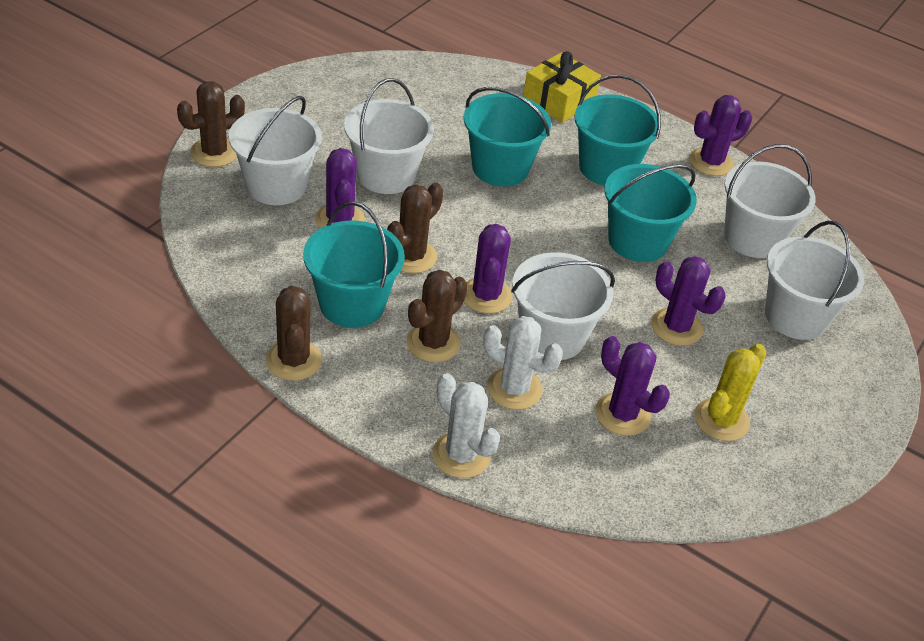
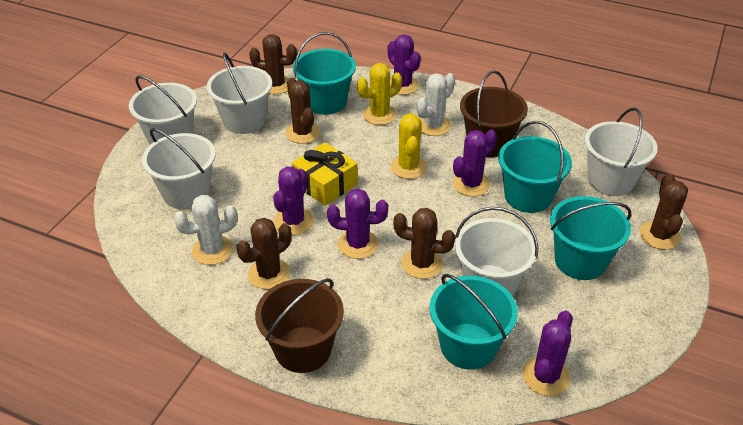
brown bucket: none = 0 -> [255,278,344,373] [460,70,528,157] = 2
brown cactus: [177,81,245,167] [265,286,322,381] [387,183,443,274] [406,270,468,362] = 4 -> [237,218,292,290] [249,34,297,94] [285,78,320,144] [393,208,455,279] [640,174,688,250] = 5
yellow cactus: [694,344,766,441] = 1 -> [357,63,402,125] [390,113,427,179] = 2

